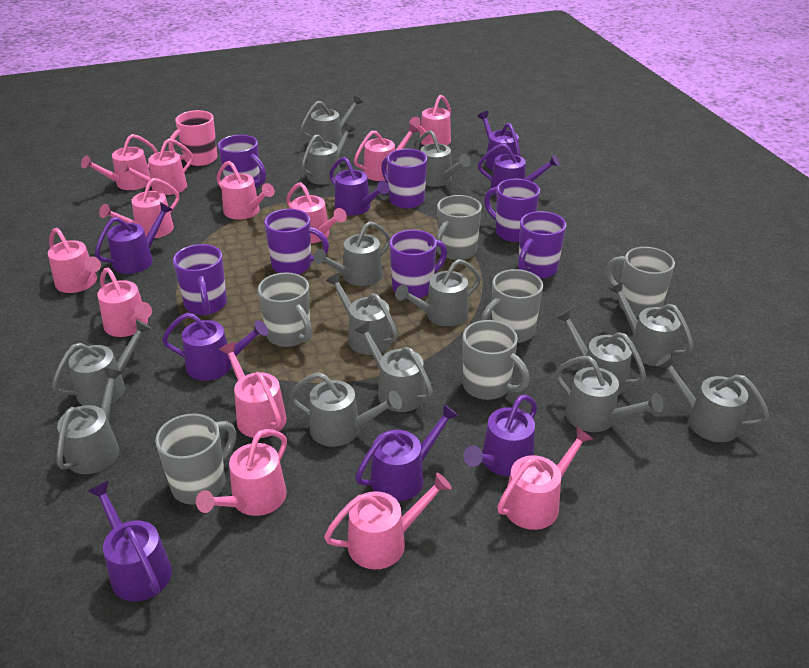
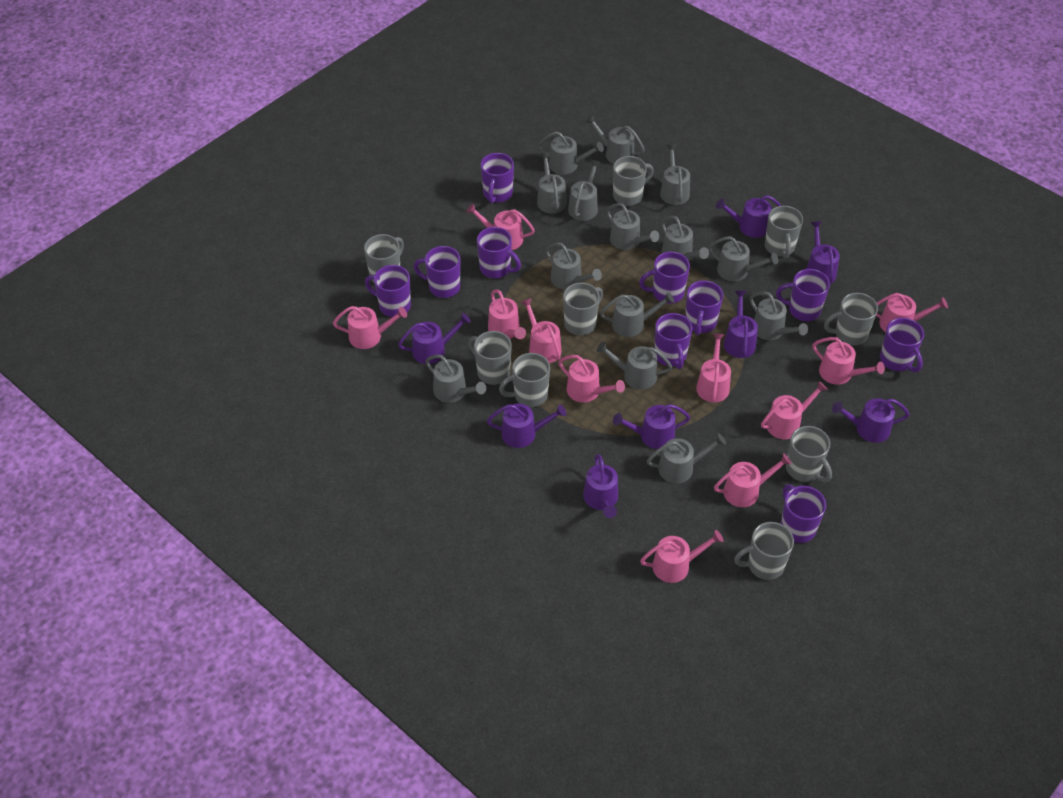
grey mug: [155,414,236,505] [258,272,312,347] [436,195,482,260] [463,320,529,400] [481,269,543,343] [606,247,675,318] = 6 -> [364,234,404,282] [469,331,512,385] [499,353,550,407] [563,283,603,335] [613,156,654,206] [734,522,794,580] [765,206,803,259] [786,426,832,482] [824,293,878,346] = 9
pink mug: [169,110,217,166] = 1 -> none = 0
pink watering can: [48,228,101,293] [81,134,157,190] [97,268,152,337] [99,178,179,238] [118,139,193,195] [196,429,287,516] [216,161,275,220] [219,342,287,438] [286,182,347,243] [324,473,452,569] [354,123,419,181] [409,95,451,146] [497,427,593,530] = 13 -> [333,306,407,349] [467,203,535,250] [488,290,526,339] [521,298,561,363] [558,355,625,403] [640,530,723,583] [696,333,731,402] [714,453,792,507] [761,381,828,439] [812,337,885,385] [876,293,948,332] = 11
purple mug: [173,244,227,315] [218,135,266,188] [264,209,329,274] [381,149,427,209] [389,230,447,298] [484,179,540,242] [518,211,566,279] = 7 -> [365,265,411,317] [414,246,460,298] [477,227,521,278] [480,153,514,203] [639,252,690,304] [654,313,692,369] [685,280,723,335] [776,269,830,321] [781,484,826,543] [880,318,924,372] = 10

